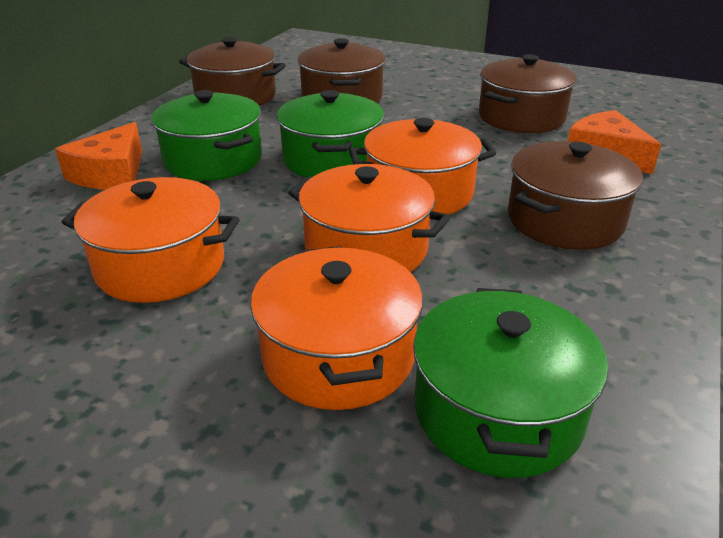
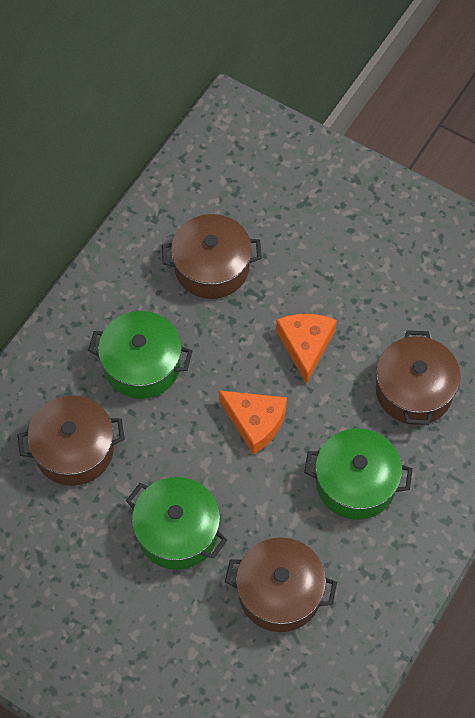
orange pot: [62,177,239,303] [250,246,423,410] [288,164,450,272] [349,118,496,214] = 4 -> none = 0

